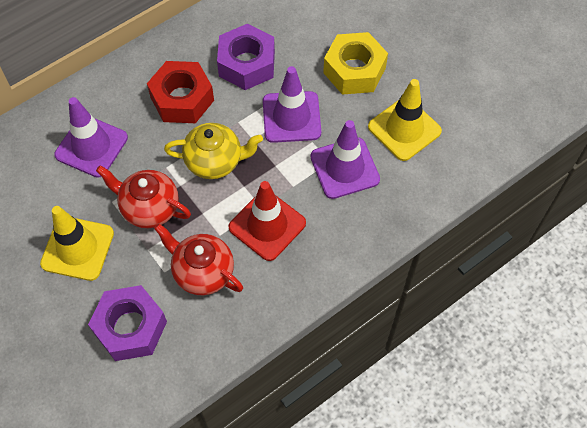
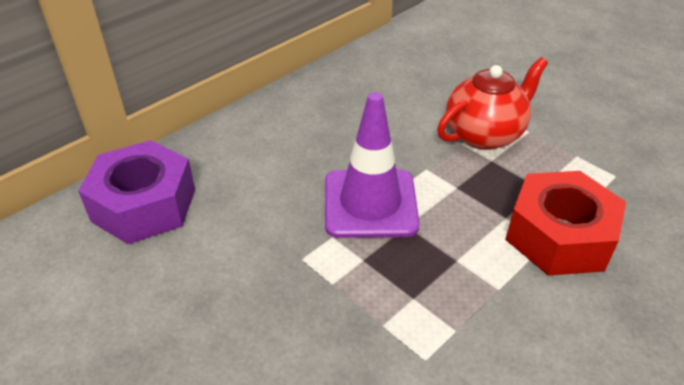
purple nut: [88,285,167,361] [217,24,275,90] = 2 -> [78,140,195,244] = 1
purple traffic cone: [55,97,128,178] [263,66,321,143] [310,120,380,199] = 3 -> [325,92,420,238] = 1
red teapot: [96,166,191,228] [154,224,243,295] = 2 -> [437,57,548,150] = 1
red traffic cone: [229,181,306,261] = 1 -> none = 0
yellow nut: [323,32,388,95] = 1 -> none = 0
yellow teapot: [164,123,263,179] = 1 -> none = 0
yellow traffic cone: [40,206,114,281] [368,79,442,161] = 2 -> none = 0

